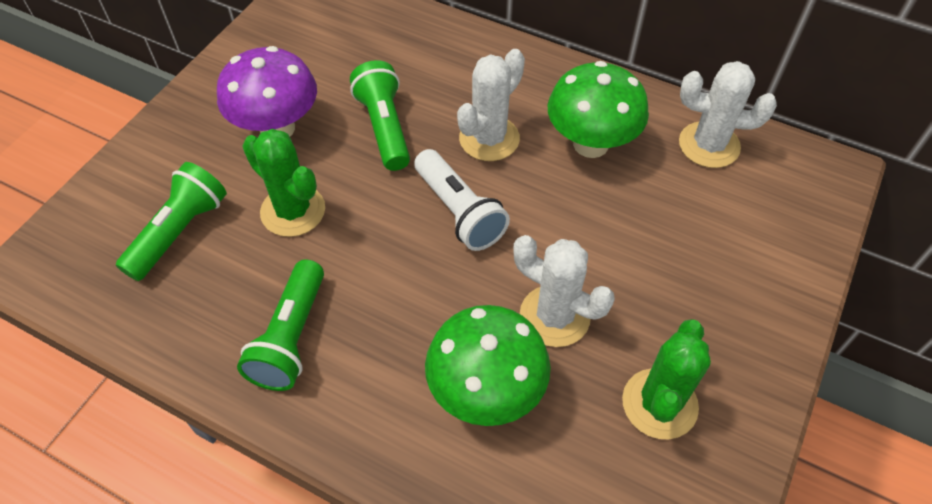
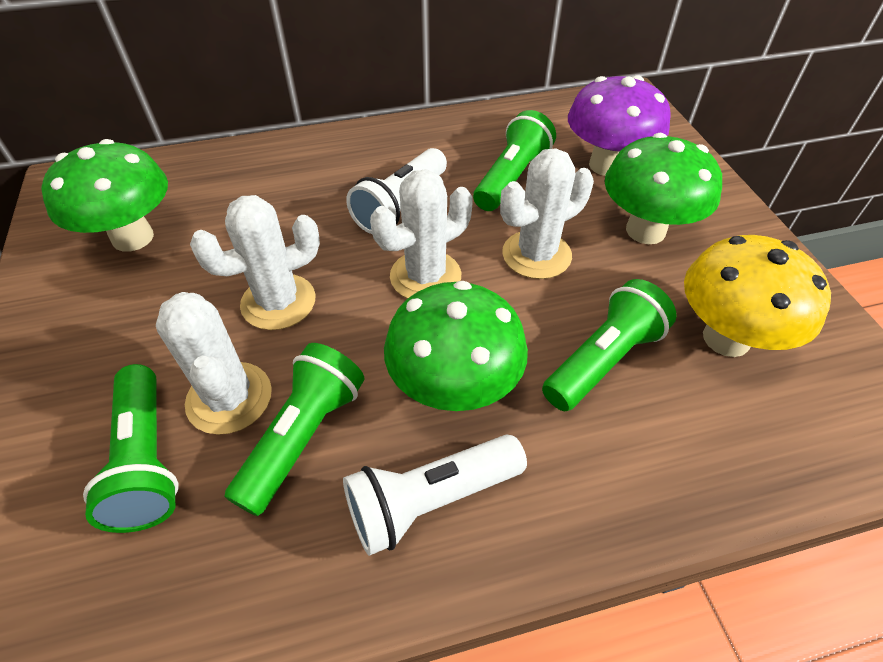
green cactus: [242,129,325,237] [622,319,711,439] = 2 -> none = 0
green flashlight: [116,162,227,281] [237,259,324,391] [350,60,410,171] = 3 -> [83,364,179,533] [224,343,364,516] [473,110,556,211] [542,279,677,411] = 4
green mushroom: [425,305,551,426] [548,61,649,158] = 2 -> [41,139,168,252] [384,281,528,411] [605,133,722,244] = 3
white cactus: [457,49,525,161] [513,235,615,347] [679,61,777,168] = 3 -> [156,292,272,435] [190,195,320,330] [370,169,473,299] [500,148,594,279] = 4
white flashlight: [414,149,510,251] = 1 -> [343,435,527,556] [346,148,447,234] = 2
yellow mushroom: none = 0 -> [684,235,831,357] = 1

